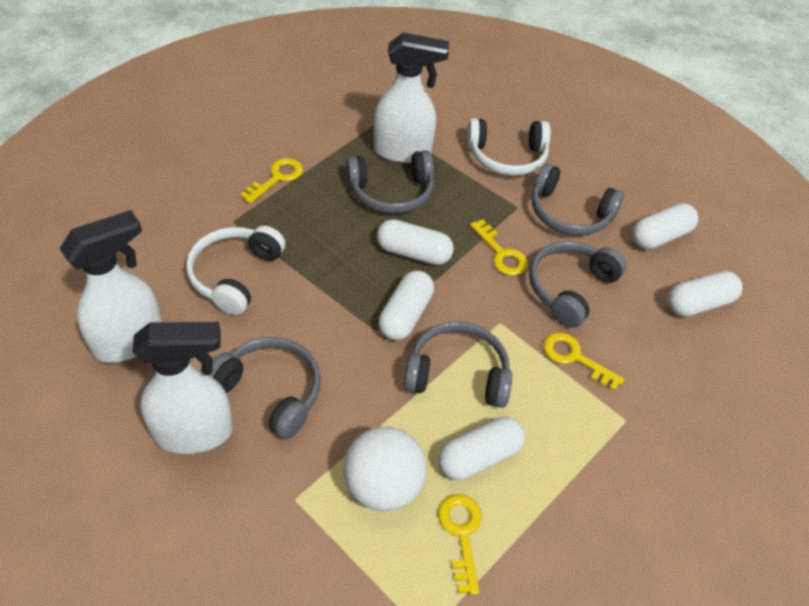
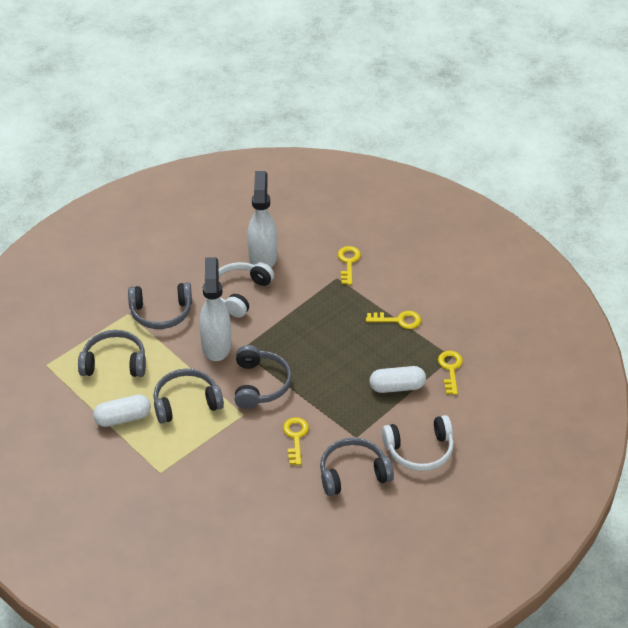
white ball: [343,427,427,511] = 1 -> none = 0
white capsule: [377,219,454,265] [378,271,434,340] [438,417,525,480] [632,203,698,249] [667,271,743,317] = 5 -> [93,395,151,427] [370,366,426,393] = 2
white spray bottle: [60,210,162,363] [132,322,233,454] [373,33,449,163] = 3 -> [199,257,231,361] [247,171,277,268] = 2

